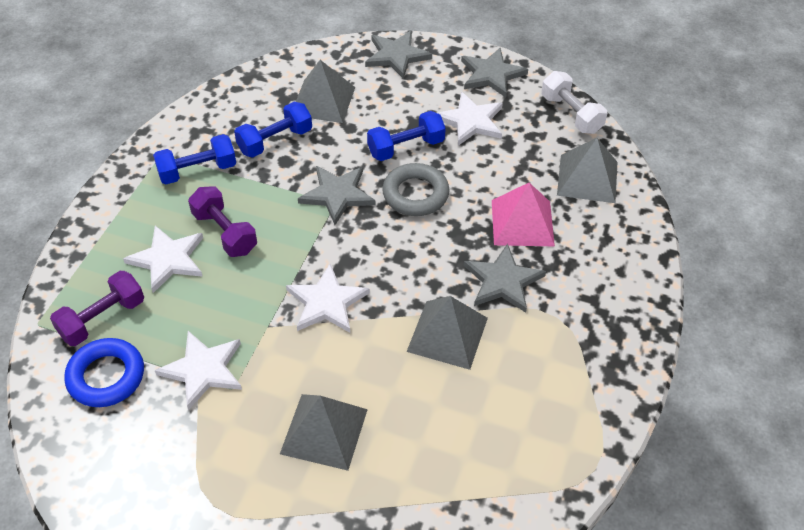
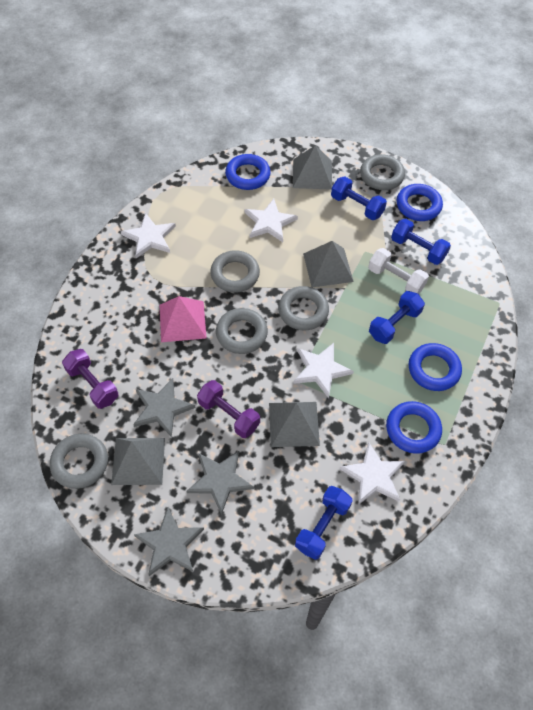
blue dumbbell: [153,134,236,184] [234,102,312,158] [367,111,446,161] = 3 -> [295,486,352,560] [331,177,387,220] [369,291,425,344] [391,219,451,265] = 4
blue ring: [64,338,144,407] = 1 -> [225,154,271,190] [386,401,442,454] [397,184,443,221] [409,343,462,391] = 4
grey ring: [382,163,450,216] = 1 -> [50,434,108,489] [210,250,260,293] [216,308,268,354] [278,286,329,331] [360,154,405,190] = 5
grey star: [298,166,376,225] [365,31,432,79] [461,48,528,98] [464,244,546,313] = 4 -> [133,378,196,437] [134,508,204,576] [186,451,254,515] = 3

